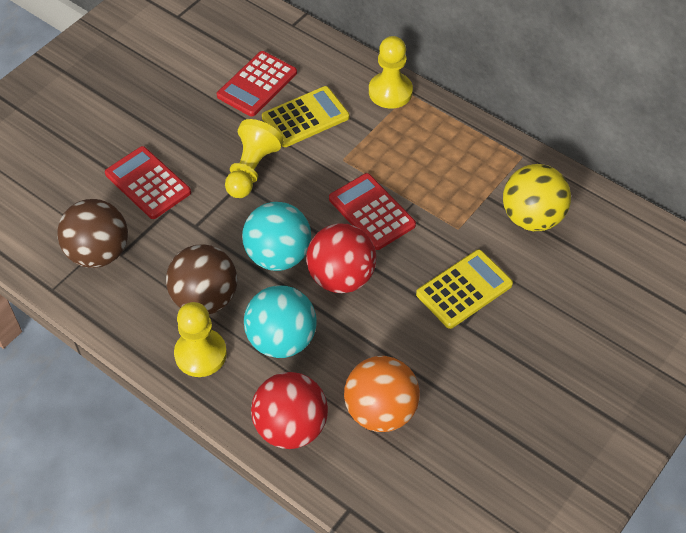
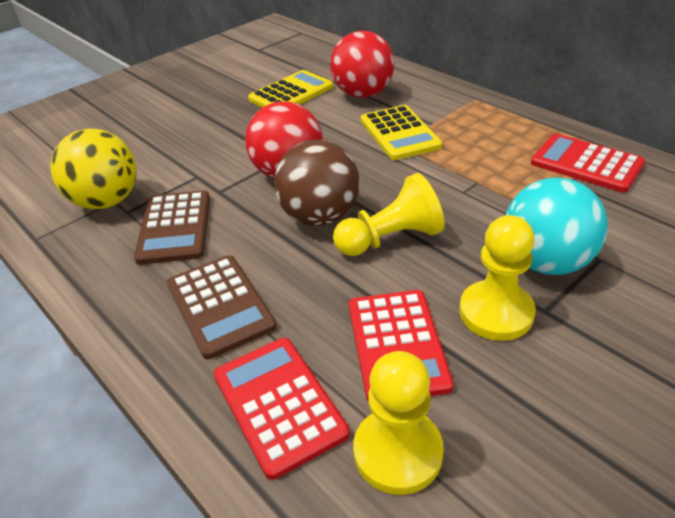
brown ball: [57,199,128,268] [166,244,237,314] = 2 -> [274,140,360,226] = 1
brown calculator: none = 0 -> [134,190,210,265] [167,255,277,359] = 2
orange ball: [344,356,420,432] = 1 -> none = 0
turquoise ball: [242,202,311,271] [244,285,316,358] = 2 -> [506,178,608,275] = 1

